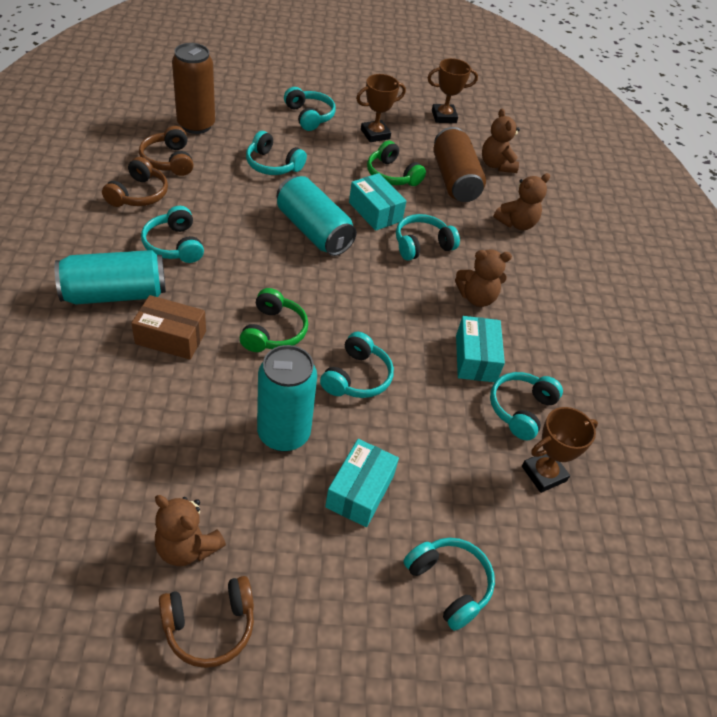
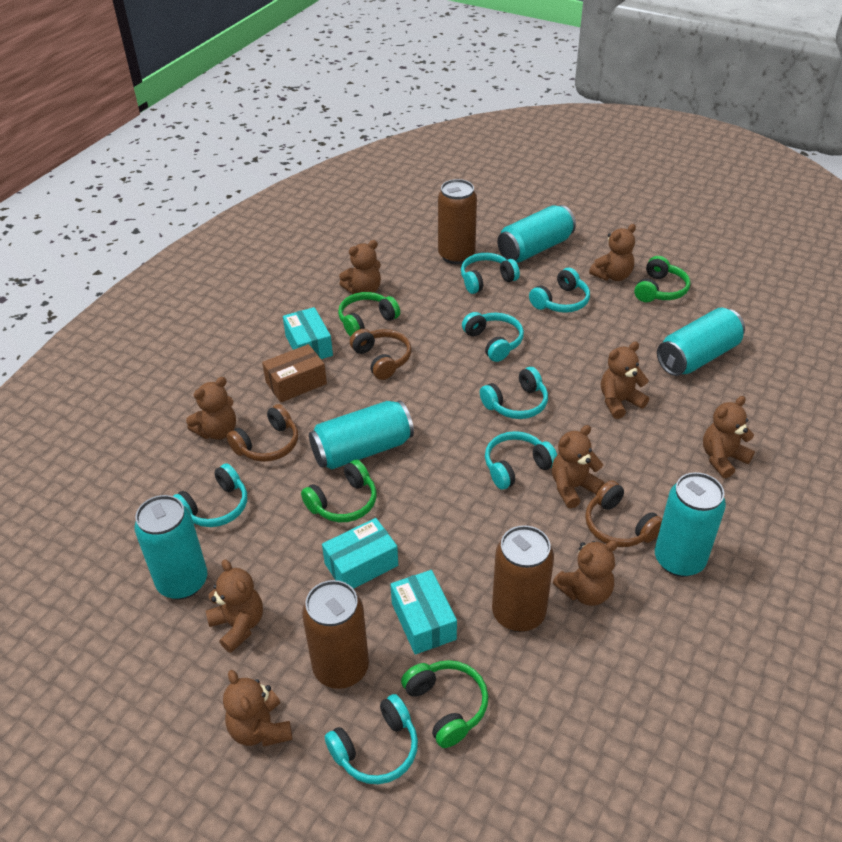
brown can: [172,43,215,134] [433,127,486,202] = 2 -> [302,580,369,689] [438,179,477,264] [492,525,554,632] = 3
brown teddy bear: [155,495,226,566] [455,249,512,307] [482,108,520,173] [493,173,550,230] = 4 -> [186,377,236,440] [206,559,263,653] [223,670,292,747] [339,240,381,294] [552,425,605,508] [553,540,618,606] [589,224,636,281] [601,341,649,419] [703,396,755,478] = 9
brown trophy: [356,74,406,142] [427,58,478,123] [522,407,598,493] = 3 -> none = 0
green headphones: [240,288,308,352] [367,141,426,186] = 2 -> [301,460,377,522] [338,292,400,337] [401,660,488,748] [634,256,690,302] = 4
turquoise can: [55,250,166,304] [257,345,317,452] [277,176,357,256] = 3 -> [135,495,207,599] [309,400,414,469] [497,205,576,263] [655,472,726,577] [657,308,745,376] = 5

